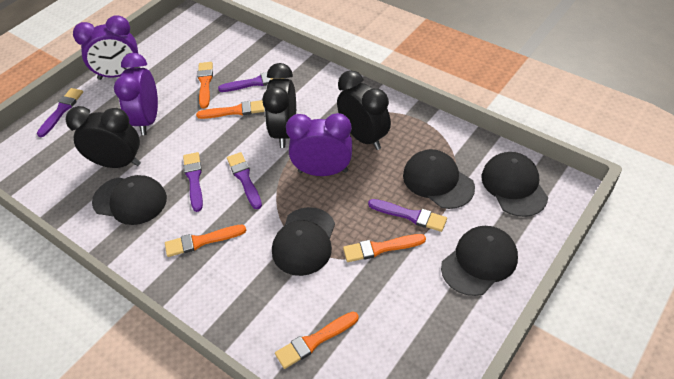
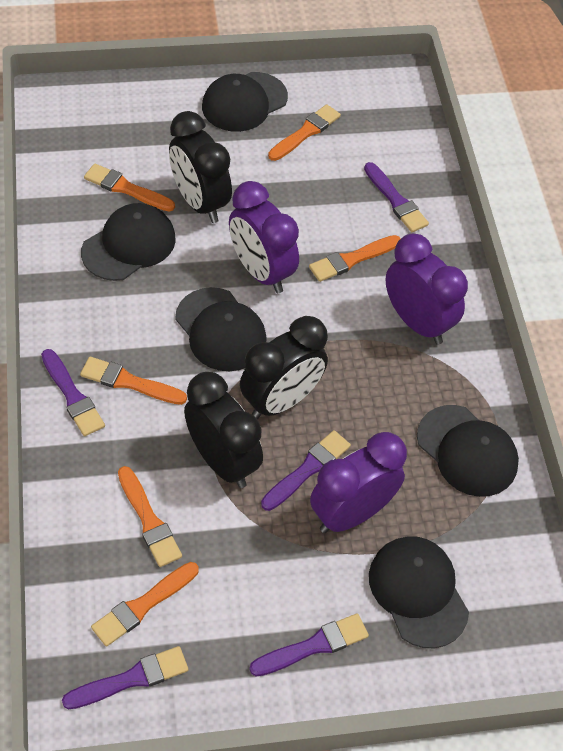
orange brush: [165,225,246,257] [196,100,265,119] [197,62,213,109] [275,312,359,369] [343,234,426,262] = 5 -> [80,357,187,405] [84,164,175,212] [91,562,199,647] [118,466,182,567] [268,104,341,161] [309,235,401,282] = 6

